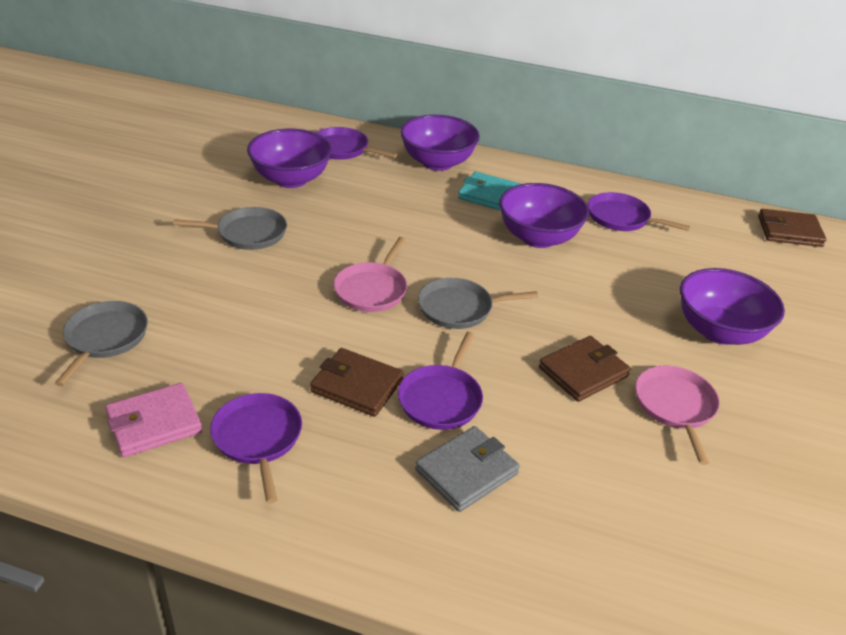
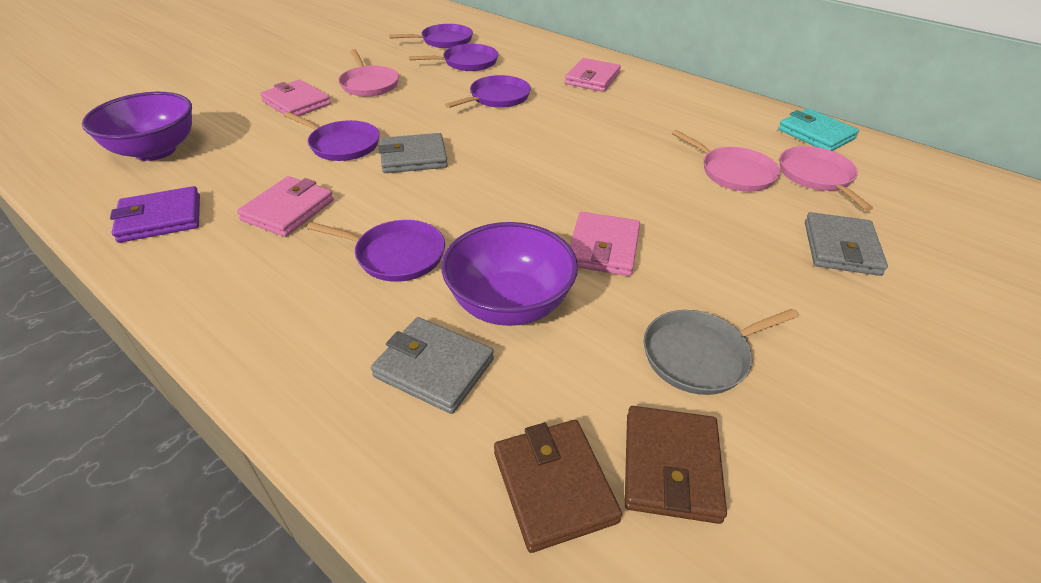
brown wallet: [310,348,404,417] [539,336,631,402] [758,209,826,247] = 3 -> [494,420,622,553] [625,406,727,524] = 2
grey pan: [55,301,148,386] [173,207,287,250] [418,278,538,329] = 3 -> [644,309,798,395] = 1
grey wallet: [415,426,520,512] = 1 -> [371,317,494,414] [378,133,448,173] [805,212,888,276] = 3
pink pan: [334,237,407,312] [635,366,720,465] = 2 -> [338,49,399,97] [672,130,780,192] [780,146,873,211] = 3
pink wallet: [105,383,202,457] = 1 -> [237,176,334,237] [260,80,331,116] [565,58,621,92] [570,212,640,276] = 4
purple bowl: [247,129,332,188] [400,115,480,171] [499,183,589,248] [680,268,785,345] = 4 -> [82,92,192,161] [441,222,578,326] = 2
purple pan: [210,393,302,503] [315,127,397,160] [398,332,483,430] [588,192,690,231] = 4 -> [284,112,380,161] [307,220,445,282] [389,24,473,48] [409,44,498,71] [445,75,531,108] = 5
purple wallet: none = 0 -> [110,186,200,243] = 1

